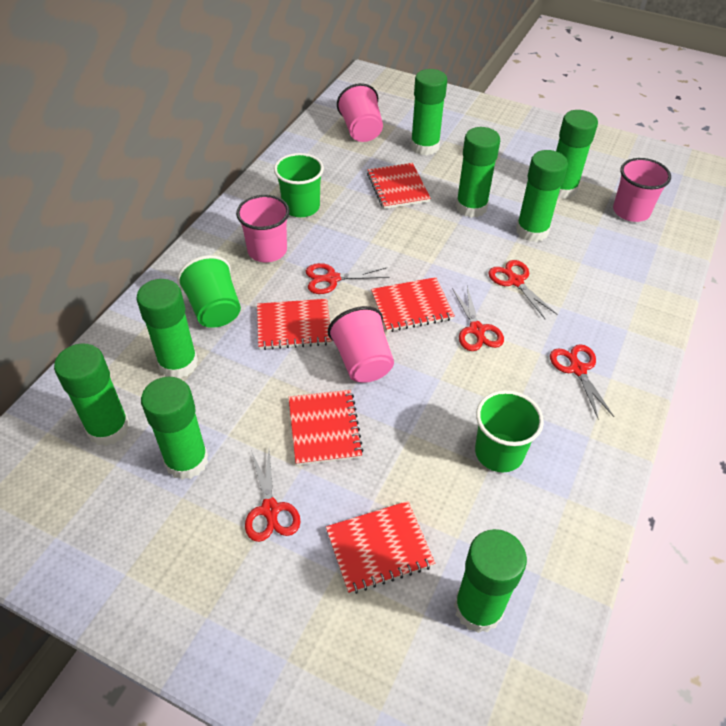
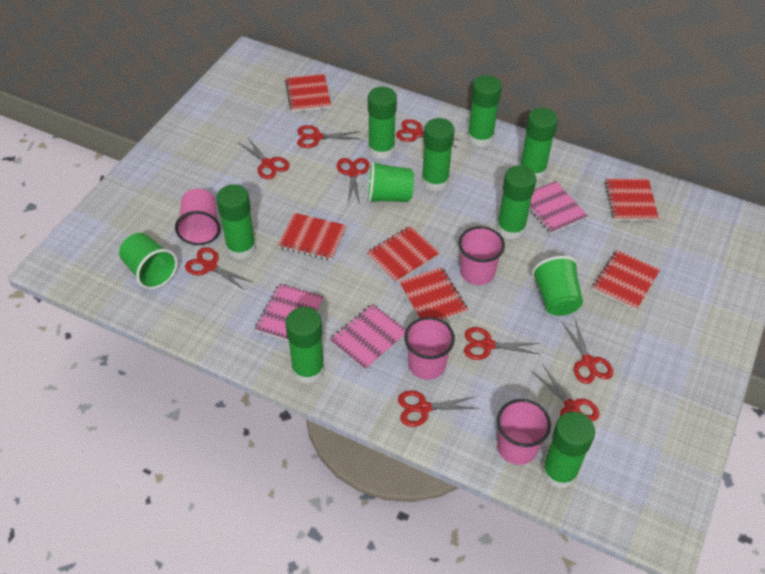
pink notebook: none = 0 -> [255,284,324,341] [329,304,406,370] [529,181,588,234] = 3
red notebook: [257,299,332,350] [289,390,364,466] [326,501,435,594] [367,163,431,209] [371,277,455,332] = 5 -> [278,213,347,261] [285,74,331,112] [366,226,440,283] [399,267,468,321] [593,250,660,310] [605,178,659,221] = 6
red scissors: [245,450,301,542] [306,263,390,294] [452,286,504,351] [488,260,558,319] [550,344,614,420] = 5 -> [185,247,253,290] [239,137,290,179] [297,125,360,148] [337,158,370,204] [396,119,459,147] [398,390,479,427] [464,327,540,360] [532,365,600,421] [562,320,613,384] = 9

